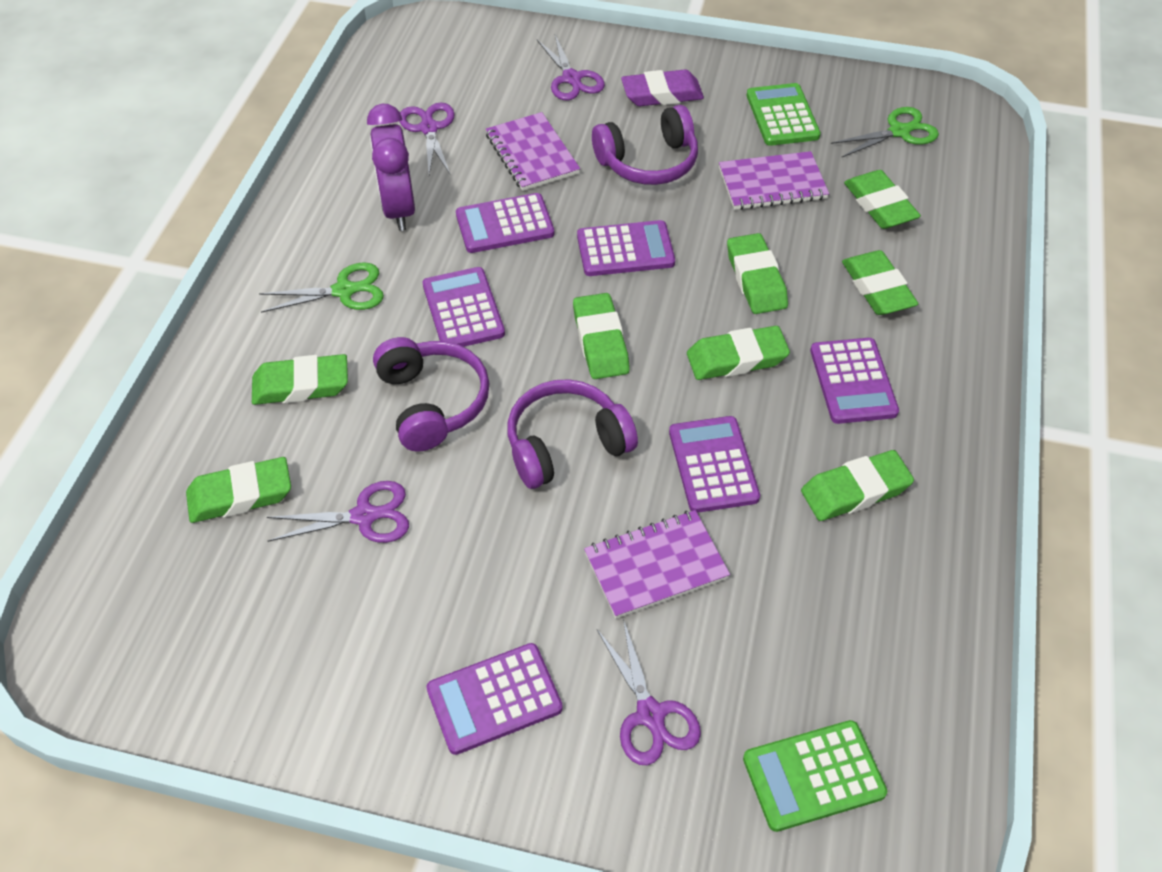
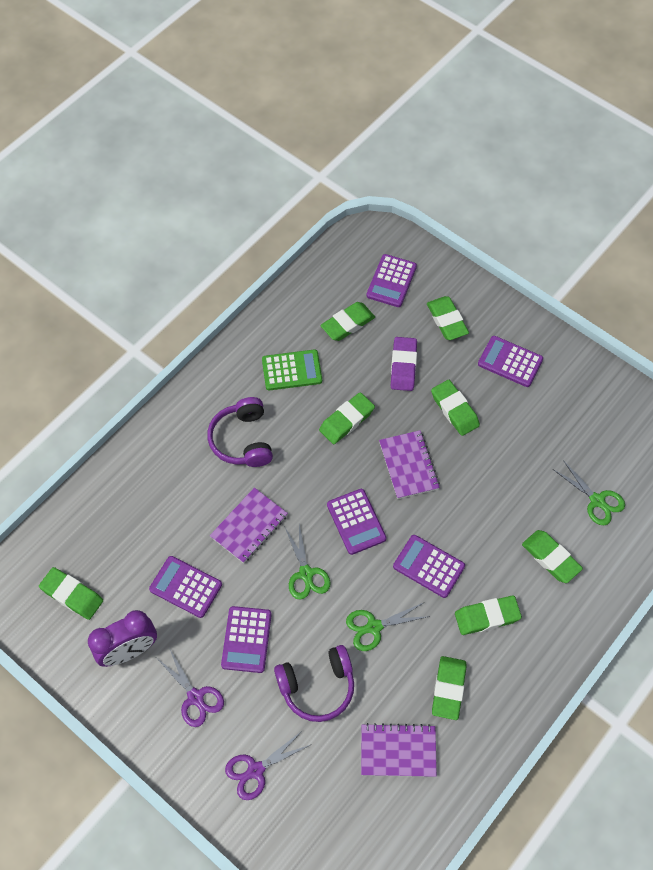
green calculator: [743,720,887,832] [747,83,821,146] = 2 -> [262,350,322,390] = 1
green scissors: [259,262,384,313] [831,107,939,158] = 2 -> [284,525,331,600] [346,603,430,651] [553,460,625,525] = 3
purple headphones: [373,337,490,452] [507,379,638,489] [592,105,698,185] = 3 -> [207,397,273,467] [274,645,354,722] = 2
purple scissors: [267,481,409,543] [399,102,455,174] [537,35,605,100] [597,619,701,765] = 4 -> [157,648,224,727] [225,730,310,800] = 2

